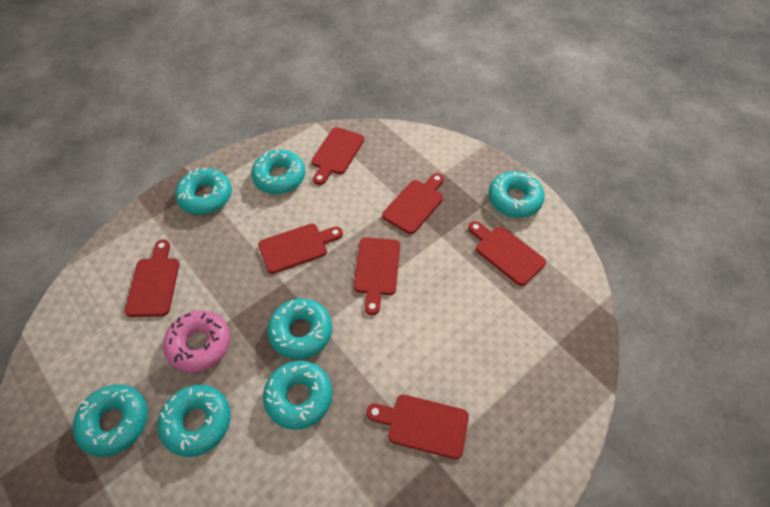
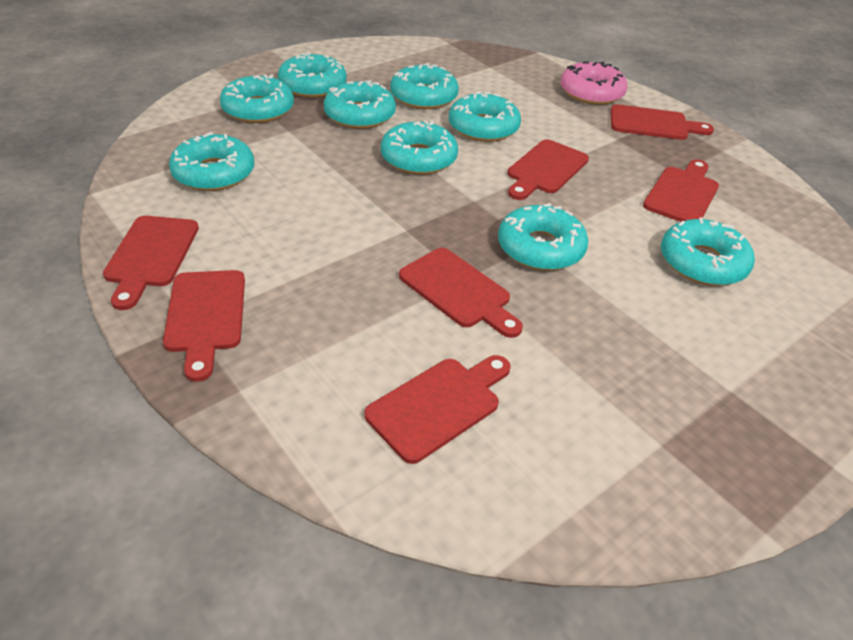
turquoise donut: [72,384,148,457] [158,385,231,457] [175,168,232,215] [251,150,305,194] [263,361,332,430] [267,298,332,360] [488,171,545,218] = 7 -> [169,132,254,191] [220,74,294,123] [278,52,347,98] [324,80,396,129] [381,120,458,175] [390,63,459,109] [449,91,521,142] [498,203,588,271] [661,217,755,286] = 9

